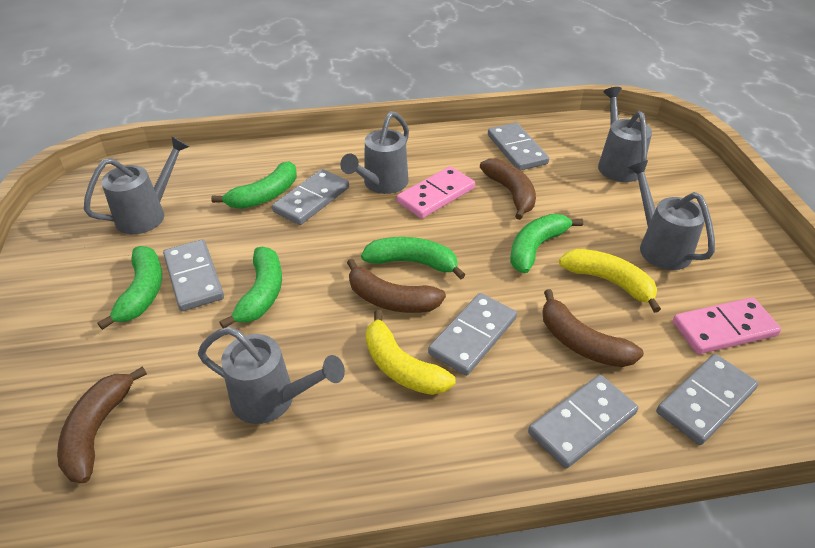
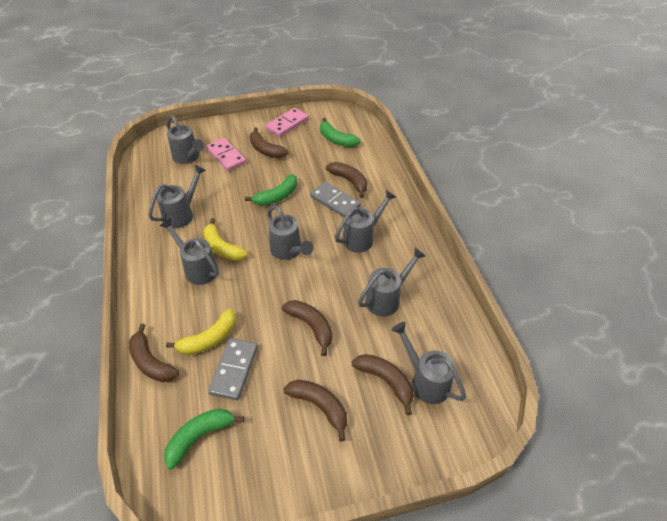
brown banana: [57,366,147,483] [347,259,446,313] [480,158,536,220] [542,289,644,367] = 4 -> [129,324,179,382] [250,127,289,158] [281,300,332,356] [283,380,347,441] [326,162,367,198] [352,354,414,415] = 6
green banana: [97,246,162,330] [211,161,297,209] [219,247,282,328] [361,237,466,280] [510,214,583,273] = 5 -> [164,409,244,469] [245,174,297,206] [320,118,361,147] = 3
grey domino: [163,239,224,311] [272,169,349,225] [428,293,517,376] [488,123,549,170] [528,375,638,469] [656,354,759,445] = 6 -> [208,338,258,400] [310,182,361,218] = 2
grey watering can: [84,136,189,234] [198,327,345,424] [340,111,409,194] [598,87,652,182] [628,160,715,270] = 5 -> [148,165,206,228] [160,218,219,285] [167,115,204,164] [267,205,314,260] [335,190,396,253] [358,248,426,316] [391,322,466,404] = 7

